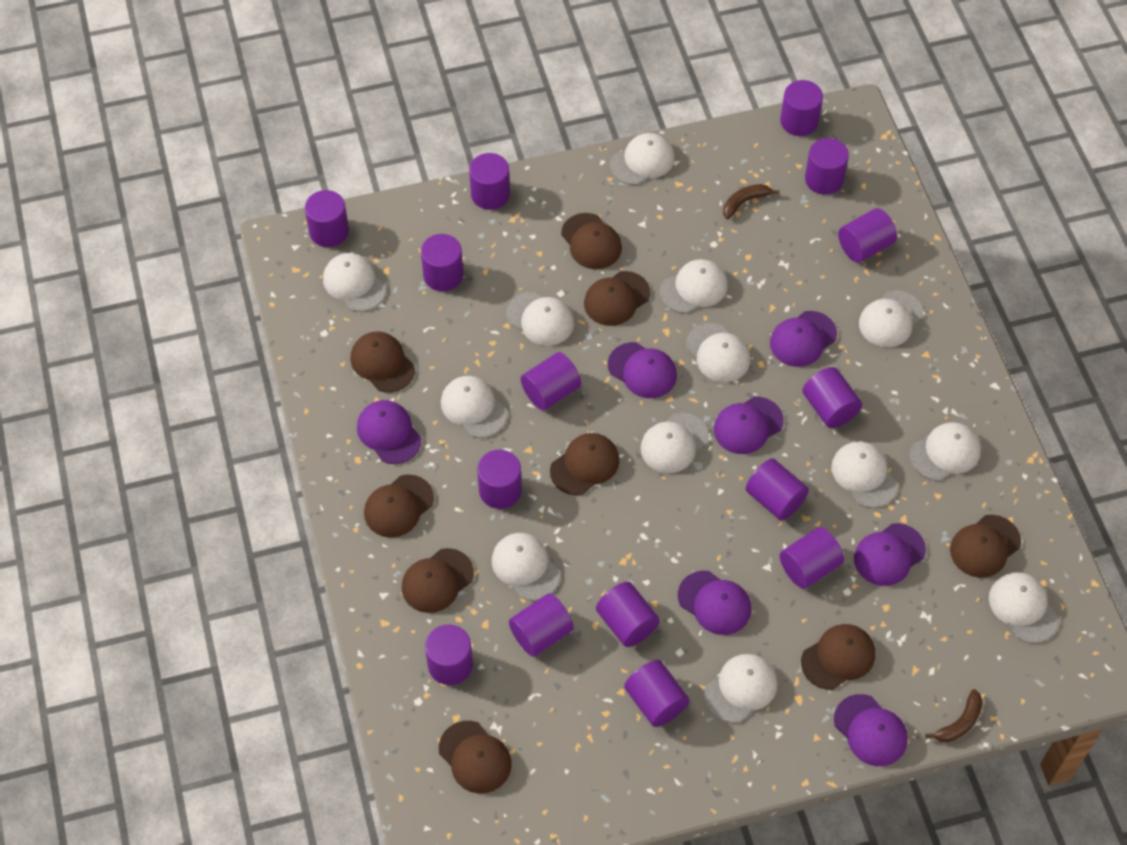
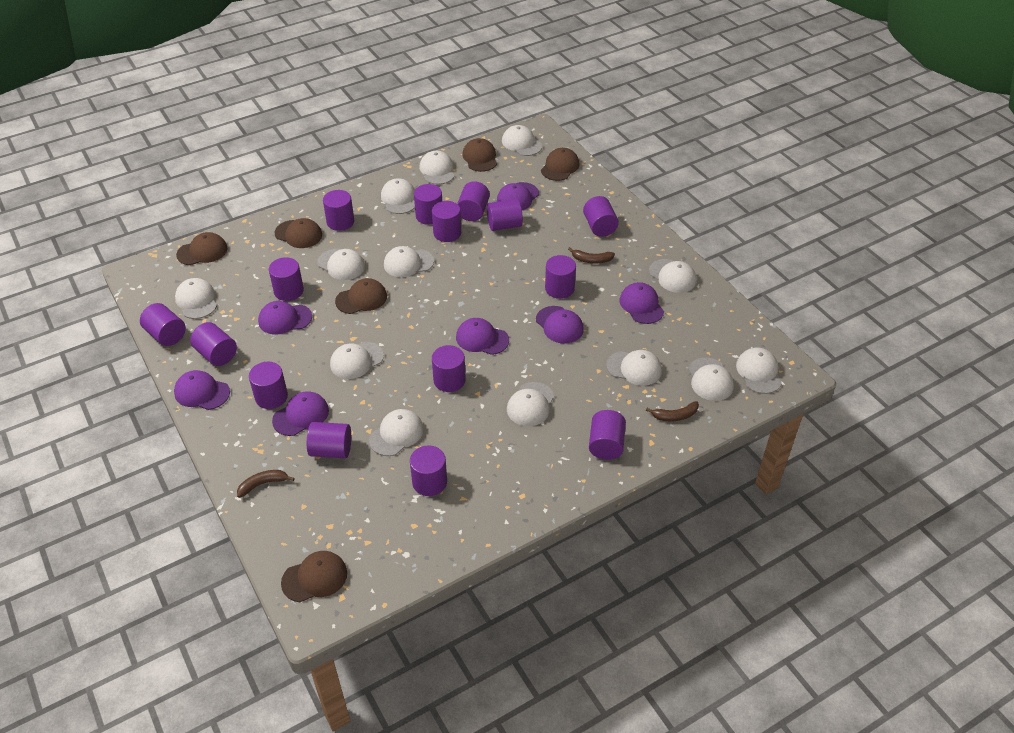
brown banana: [723,184,780,219] [925,689,983,742] = 2 -> [237,470,295,498] [568,247,615,263] [646,401,699,422] = 3
brown cap: [351,331,415,393] [364,474,434,538] [402,548,474,613] [439,721,512,794] [550,433,619,495] [561,213,622,269] [584,271,650,326] [801,624,875,690] [950,515,1021,578] = 9 -> [176,232,228,265] [274,218,322,248] [281,551,347,602] [335,278,387,314] [462,138,497,172] [541,148,579,181] = 6

